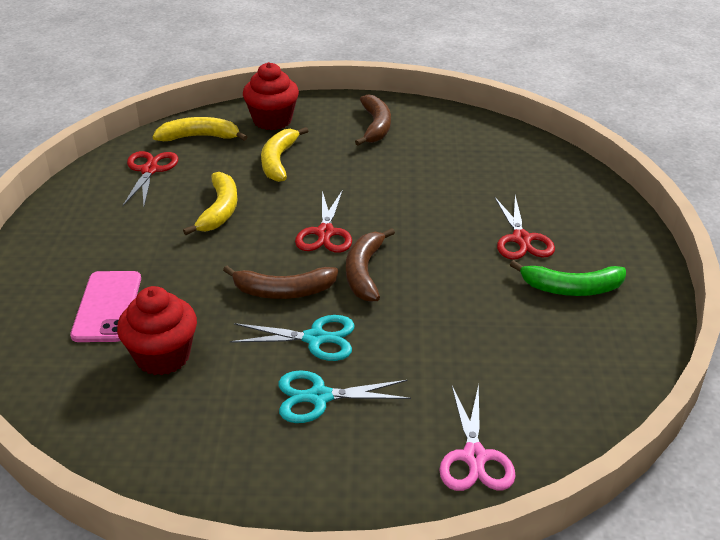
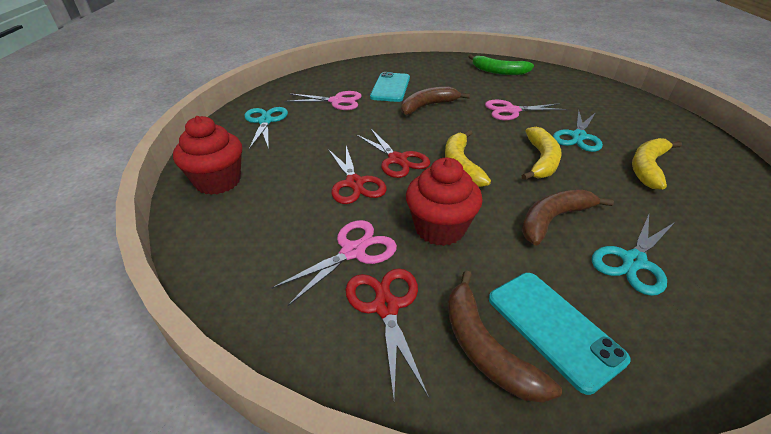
pink phone: [70,271,141,342] = 1 -> none = 0
pink scissors: [439,384,516,491] = 1 -> [272,220,397,306] [284,91,362,110] [485,100,568,120] = 3
turquoise phone: none = 0 -> [370,72,410,102] [489,273,630,395] = 2
turquoise scissors: [230,315,355,361] [278,370,411,423] = 2 -> [244,107,288,150] [553,110,603,152] [592,214,675,296] = 3

